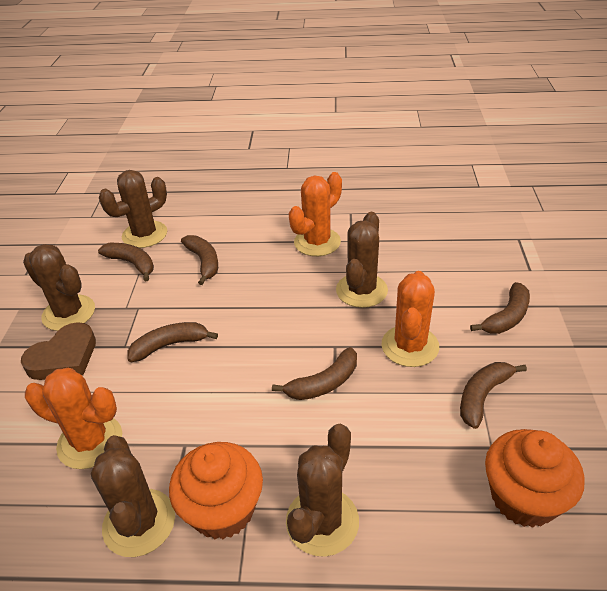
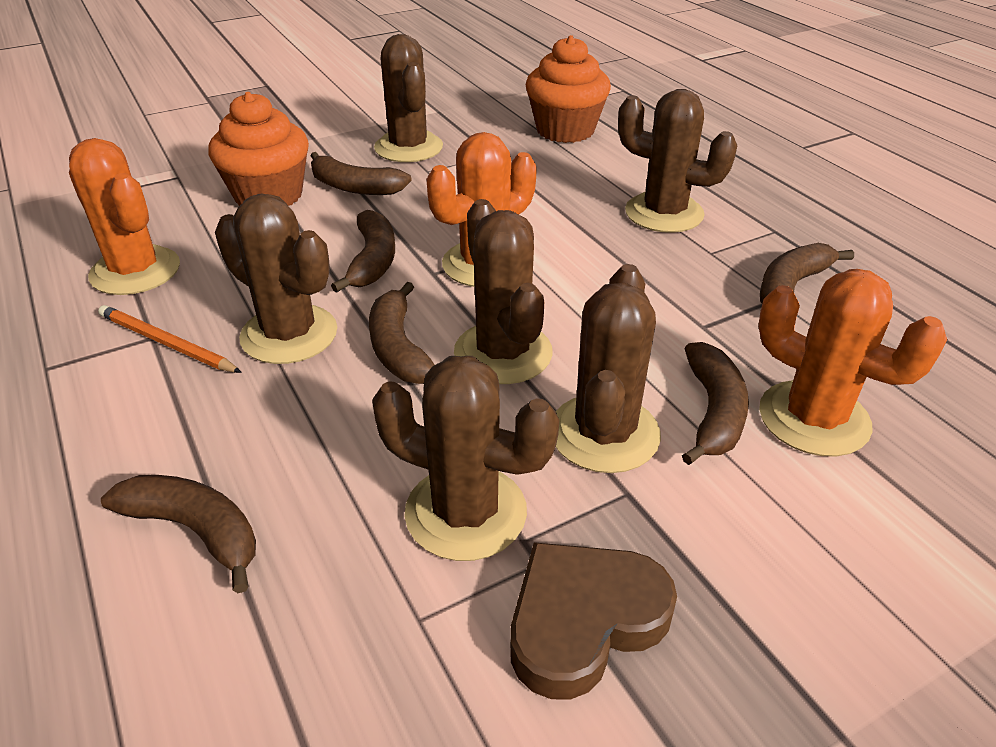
brown cactus: [23,244,95,331] [91,435,175,557] [99,170,167,248] [286,424,359,557] [336,212,388,308] = 5 -> [215,193,337,364] [372,356,559,561] [374,34,443,162] [454,199,553,384] [556,264,661,473] [618,89,738,233] = 6
orange pencil: none = 0 -> [98,305,242,373] = 1

